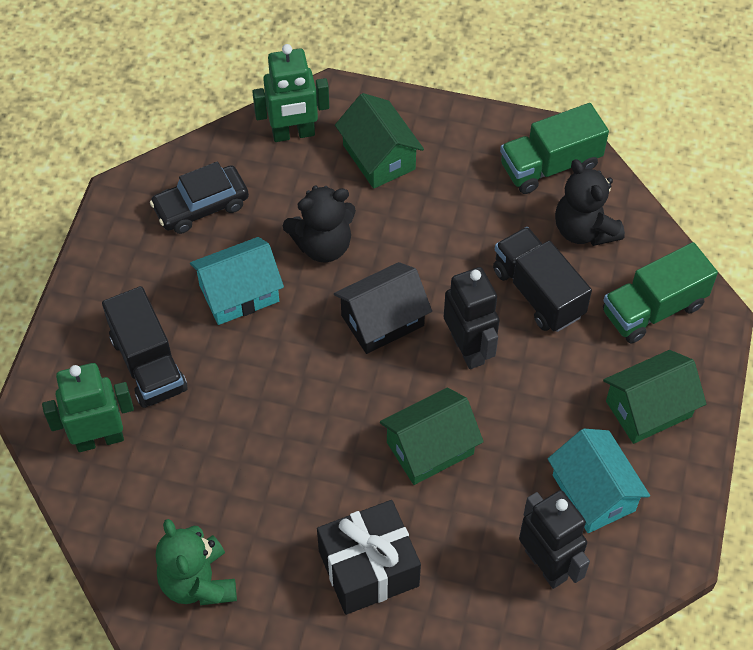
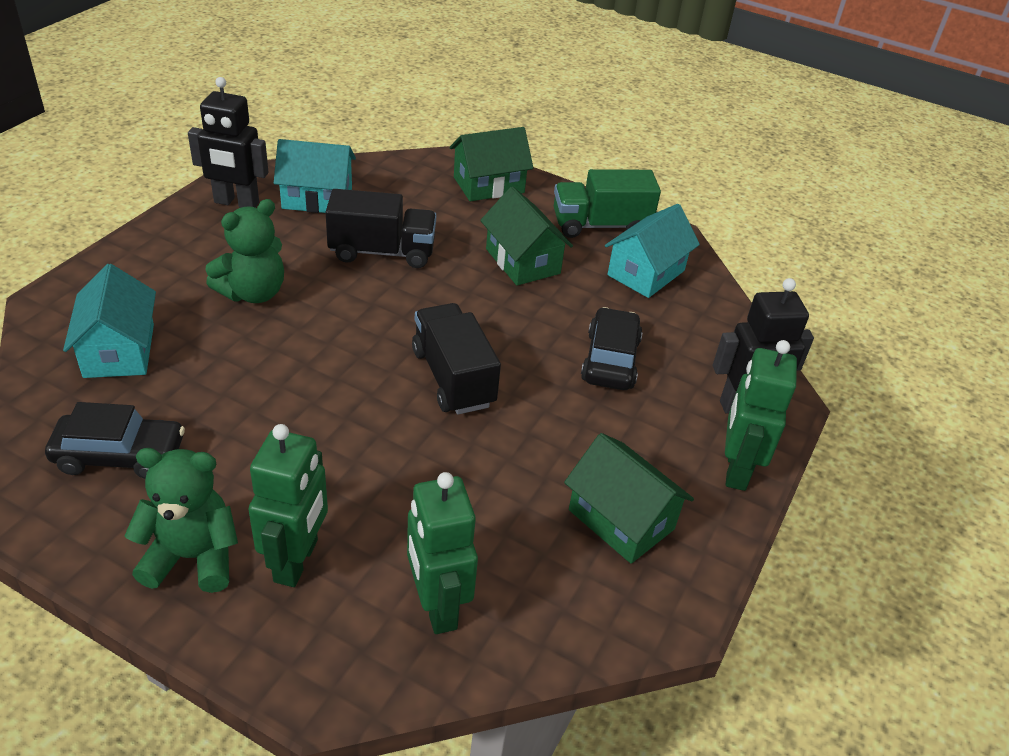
black car: [150,161,249,234] = 1 -> [45,402,185,479] [581,307,643,390] = 2
black gift: [317,500,421,615] = 1 -> none = 0
black house: [334,262,432,354] = 1 -> none = 0
black teddy bear: [283,186,356,262] [555,159,625,246] = 2 -> none = 0
green robot: [42,363,134,452] [252,44,329,142] = 2 -> [248,424,328,587] [407,472,478,634] [725,340,797,491] = 3
green teddy bear: [156,519,237,605] = 1 -> [125,448,238,593] [206,199,284,303] = 2
green truck: [500,103,609,194] [603,242,718,343] = 2 -> [554,169,661,238] = 1
turquoise house: [190,237,284,325] [548,429,650,533] = 2 -> [63,264,156,378] [274,139,356,213] [605,204,700,298] = 3

